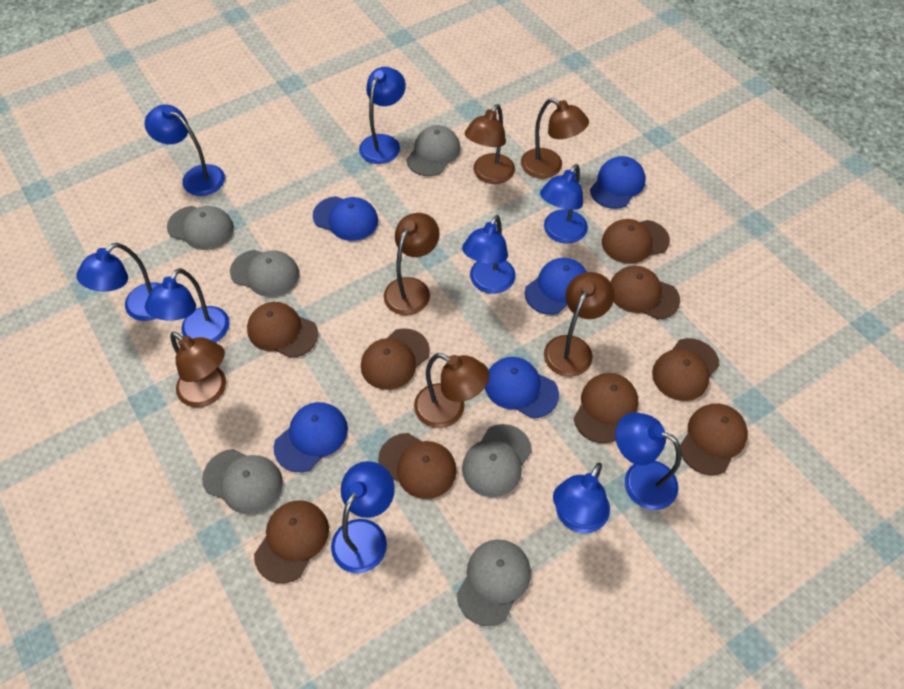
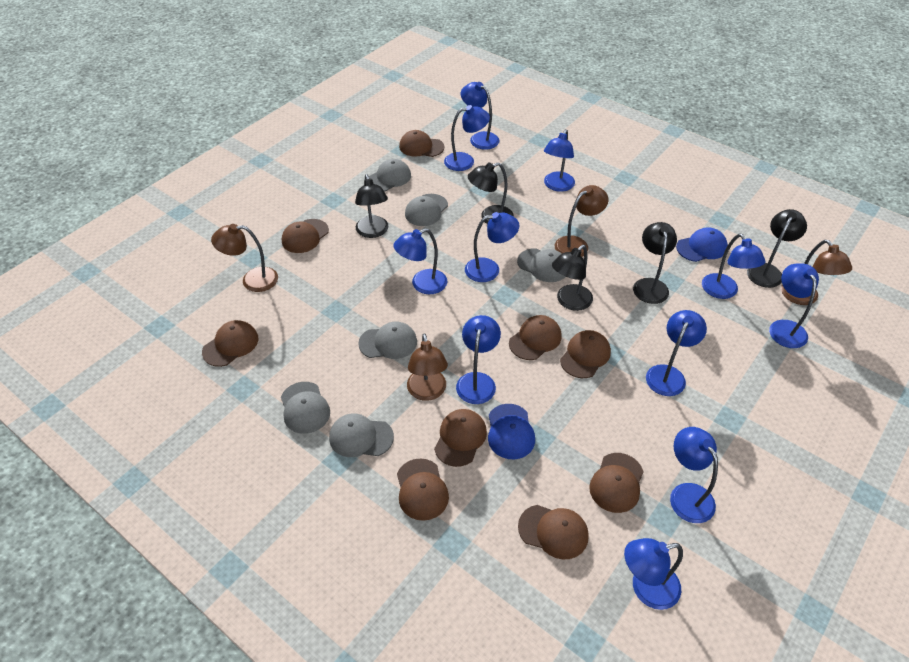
black lamp: none = 0 -> [355,174,388,238] [468,163,514,224] [552,245,593,311] [633,222,677,304] [747,209,807,288] = 5
blue cap: [274,402,348,472] [313,196,378,241] [485,357,559,418] [525,258,587,315] [590,156,646,209] = 5 -> [488,404,535,459] [676,227,728,262] = 2
blue lamp: [76,243,160,321] [145,104,225,196] [145,268,230,343] [331,461,395,573] [359,67,406,164] [462,215,516,294] [540,164,588,244] [553,463,610,533] [615,412,681,510] = 9 -> [393,228,447,294] [444,105,490,171] [456,315,501,404] [461,82,499,150] [465,212,520,282] [544,129,575,192] [624,538,683,610] [646,310,707,396] [670,427,718,523] [702,234,766,299] [769,263,819,348] = 11
brown lamp: [170,332,226,407] [383,213,440,315] [414,353,489,428] [465,104,515,184] [521,98,589,179] [544,272,614,377] = 6 -> [211,224,278,292] [407,333,448,401] [555,185,608,257] [781,240,852,305] = 4

